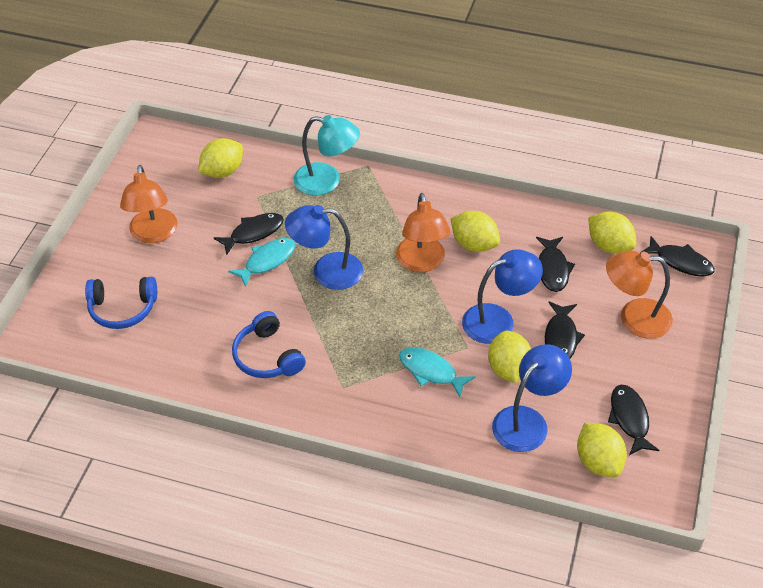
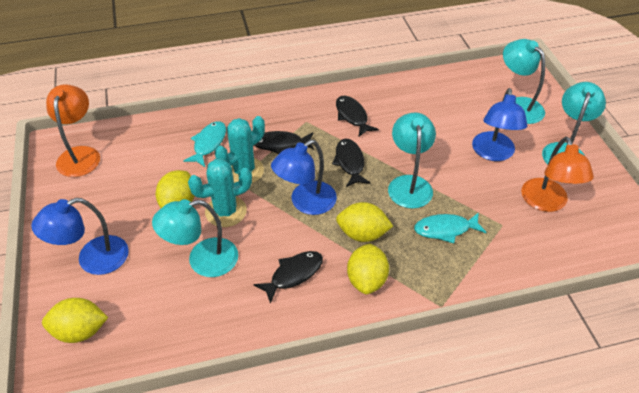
black fish: [214,213,284,256] [536,237,575,292] [545,301,585,358] [608,385,659,455] [640,236,715,277] = 5 -> [254,131,314,154] [254,251,323,304] [332,139,370,187] [336,96,379,137] = 4
blue headphones: [85,277,157,329] [232,311,306,378] = 2 -> none = 0
orange lamp: [120,165,177,243] [396,193,451,272] [606,251,673,339] = 3 -> [46,84,100,177] [521,137,594,212] = 2
turquoise cactus: none = 0 -> [188,159,252,227] [215,116,265,184] = 2
turquoise lamp: [294,115,360,196] = 1 -> [152,199,238,277] [388,113,436,209] [503,39,545,124] [542,82,606,165] = 4
yellow lemon: [198,138,243,178] [450,211,500,252] [488,331,531,383] [577,423,627,477] [588,211,636,254] = 5 -> [42,298,108,343] [156,170,194,208] [336,202,393,242] [347,243,389,294] = 4

